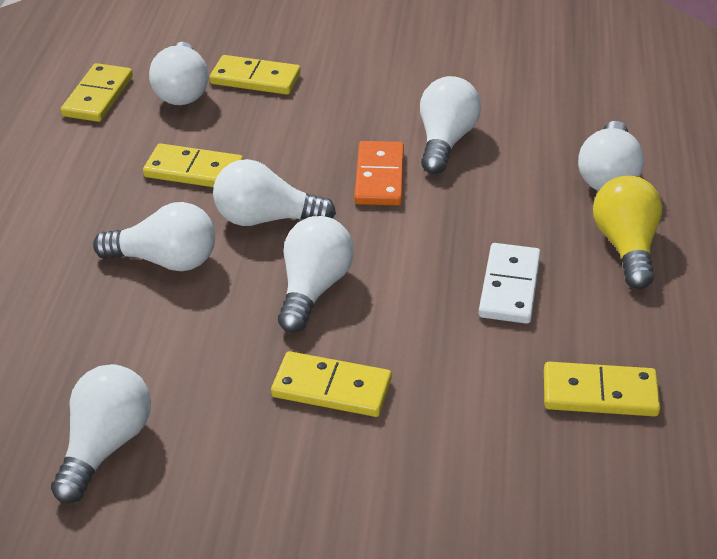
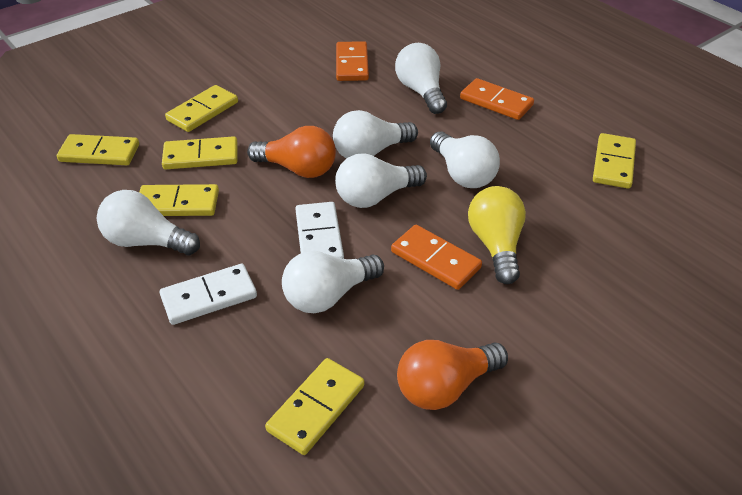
orange domino: [354,141,404,205] = 1 -> [336,41,369,81] [391,225,482,290] [460,78,534,120] = 3
orange light bulb: none = 0 -> [247,126,336,178] [397,340,508,410] = 2
white domino: [479,243,541,324] = 1 -> [160,264,257,325] [295,202,344,259] = 2
white light bulb: [51,364,151,504] [93,202,215,271] [149,42,209,105] [213,159,336,226] [278,216,354,333] [420,76,481,174] [578,121,644,191] = 7 -> [97,190,200,255] [282,251,384,313] [333,110,418,159] [335,153,427,208] [395,43,447,114] [430,131,500,188] = 6
yellow domino: [61,63,133,122] [143,143,244,187] [210,55,301,95] [271,351,392,417] [544,362,660,416] = 5 -> [57,134,139,165] [139,184,219,216] [162,136,237,170] [165,85,238,132] [265,358,365,455] [593,133,636,189] = 6

